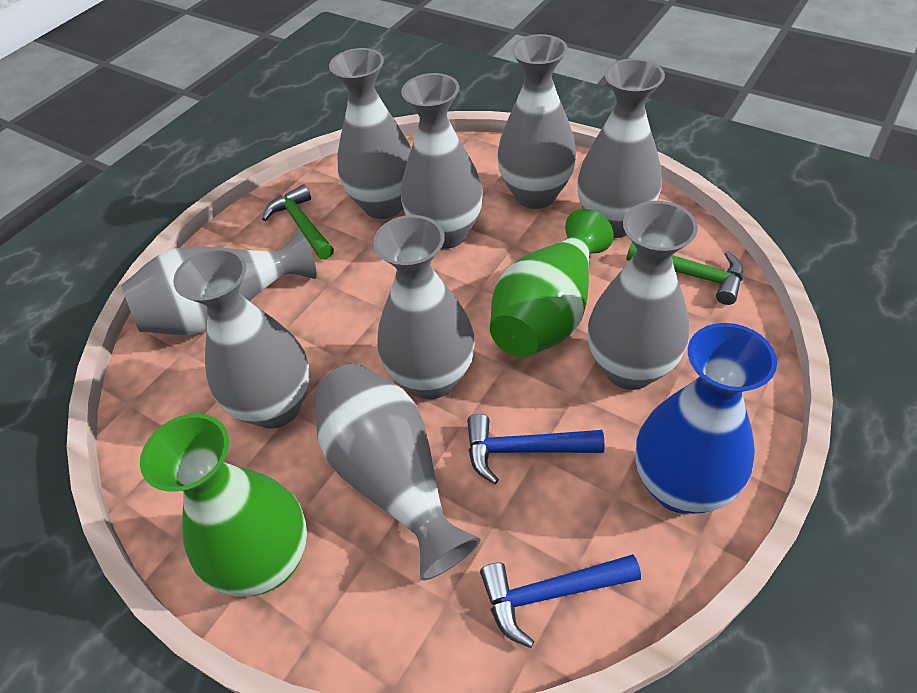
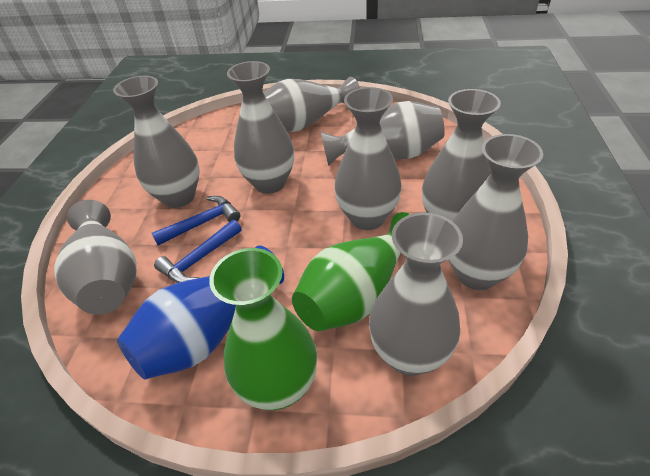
green hammer: [262,184,334,260] [627,242,743,305] = 2 -> none = 0

